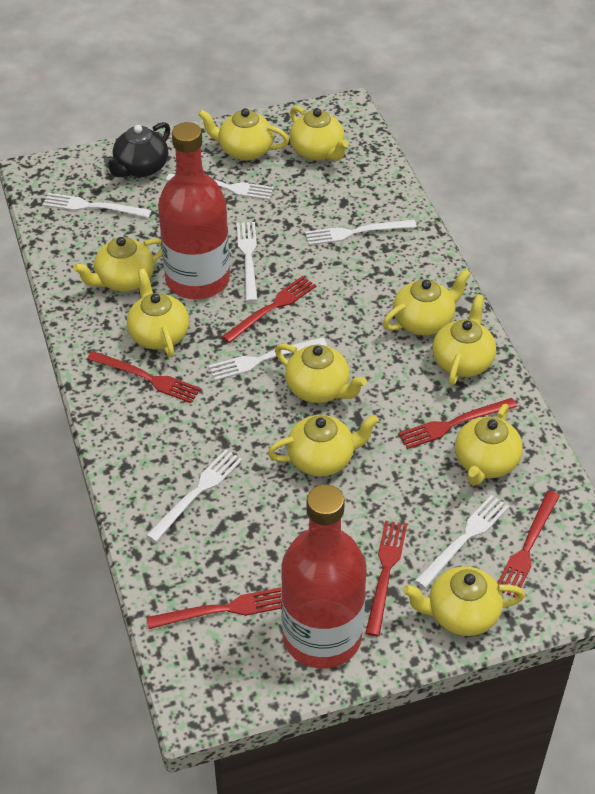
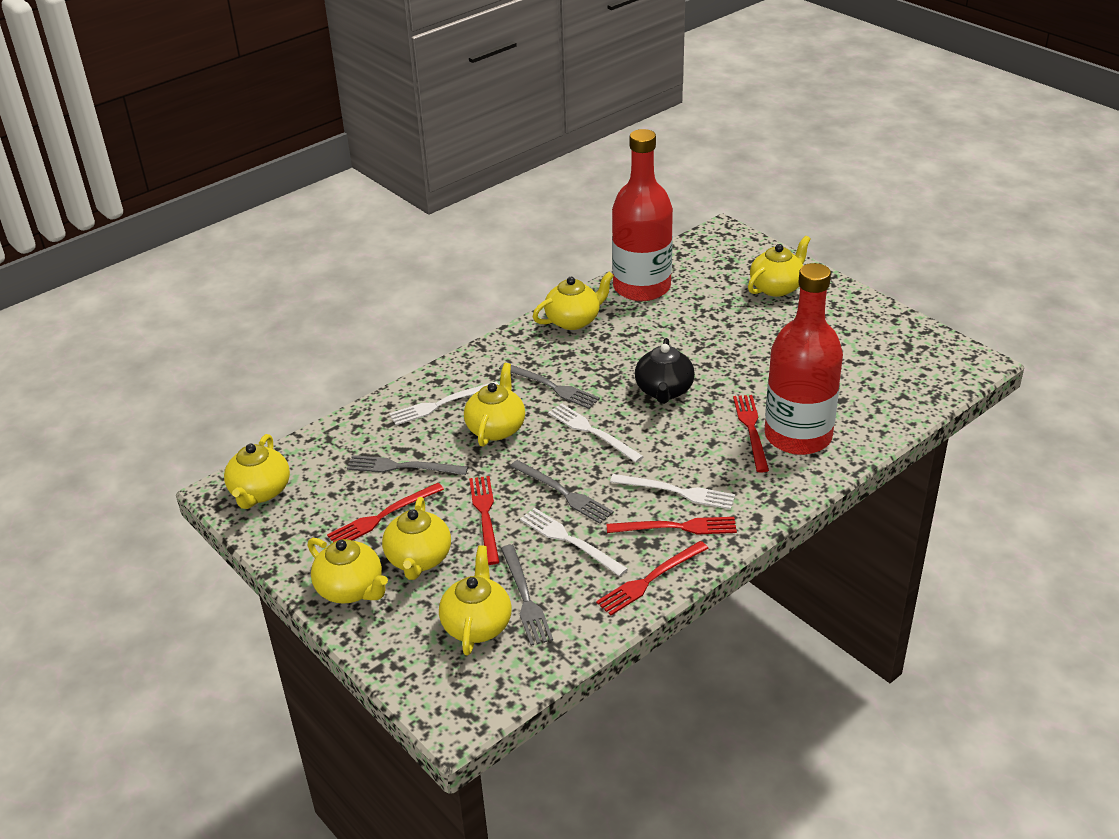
grey fork: none = 0 -> [347,455,468,475] [499,363,600,409] [501,545,553,646] [510,460,614,524] = 4
red fork: [87,351,201,403] [146,587,282,629] [222,276,316,343] [365,520,407,636] [398,398,517,449] [497,491,560,597] = 6 -> [327,483,444,542] [469,476,499,565] [596,541,708,615] [607,517,737,535] [733,395,769,472] = 5
white fork: [43,193,152,218] [146,449,242,542] [166,174,274,200] [208,337,327,381] [237,222,258,302] [305,220,417,245] [415,495,509,588] = 7 -> [389,382,499,425] [520,508,628,576] [548,404,644,463] [610,474,735,510] = 4
yellow teapot: [73,237,162,292] [127,269,189,358] [198,108,289,161] [268,415,379,476] [275,344,367,403] [289,106,349,161] [383,269,471,335] [403,566,525,636] [432,294,496,386] [455,404,523,486] = 10 -> [224,434,290,509] [308,538,388,604] [382,497,451,580] [439,545,512,655] [464,363,525,447] [533,271,614,330] [748,236,811,297] = 7

